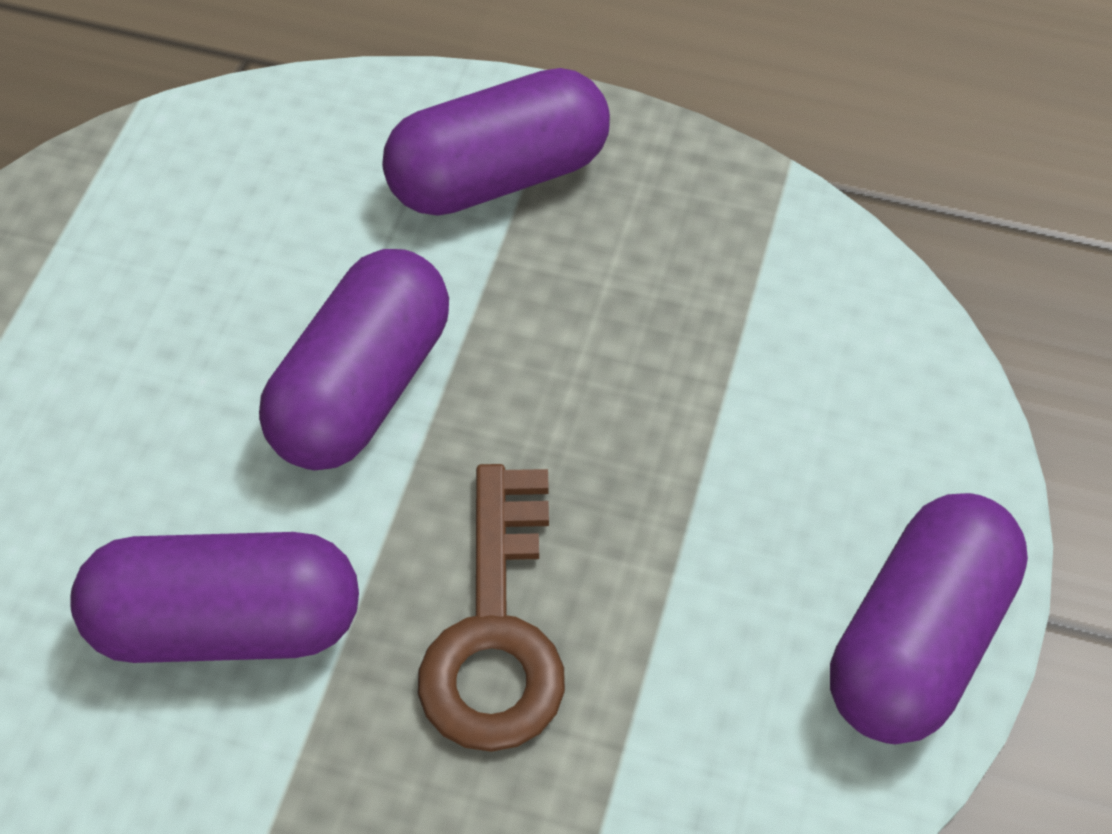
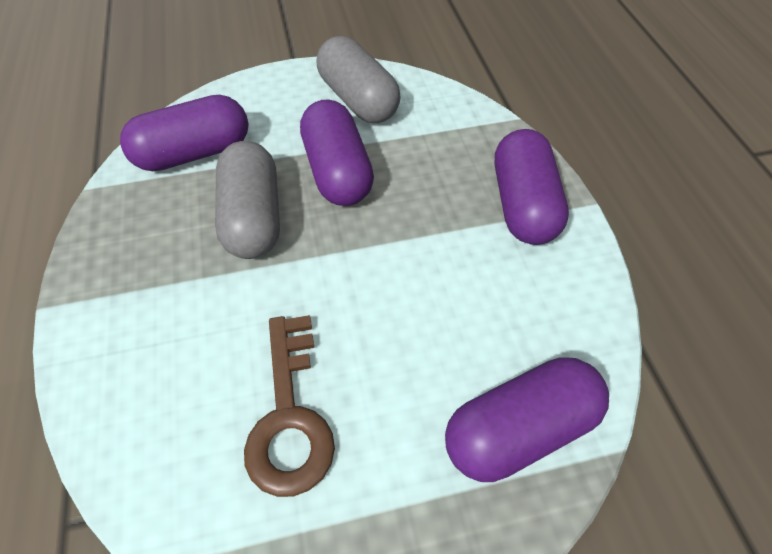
grey capsule: none = 0 -> [215,141,280,259] [317,36,401,123] = 2

